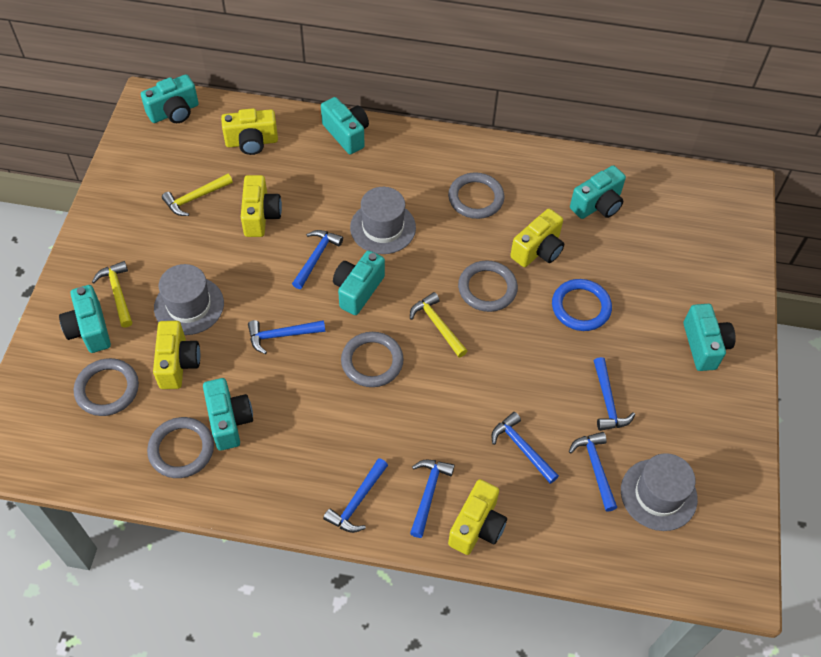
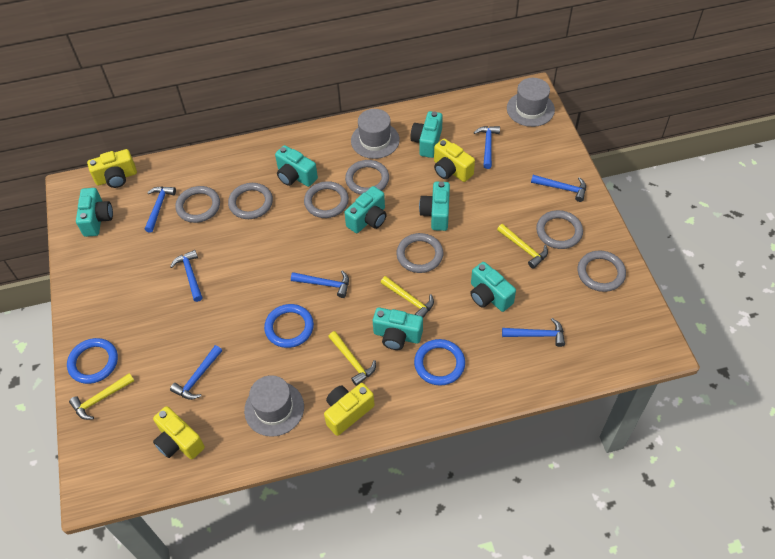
blue ring: [552,279,612,331] = 1 -> [67,338,118,384] [264,304,314,348] [414,339,465,386] = 3
grey ring: [74,358,139,416] [147,417,214,478] [341,332,404,387] [448,173,504,219] [458,260,518,312] = 5 -> [175,186,220,223] [228,183,273,219] [304,181,349,218] [345,160,389,195] [396,233,443,273] [536,210,583,249] [577,251,626,292] = 7
yellow camera: [153,321,200,389] [221,108,278,155] [241,175,282,237] [448,479,507,555] [510,209,564,267] = 5 -> [87,149,137,188] [153,406,205,459] [324,383,375,436] [434,139,475,182] = 4
yellow hammer: [92,261,132,328] [162,174,233,216] [410,292,467,357] = 3 -> [69,373,134,420] [328,331,376,386] [380,276,434,318] [497,224,548,269] = 4

